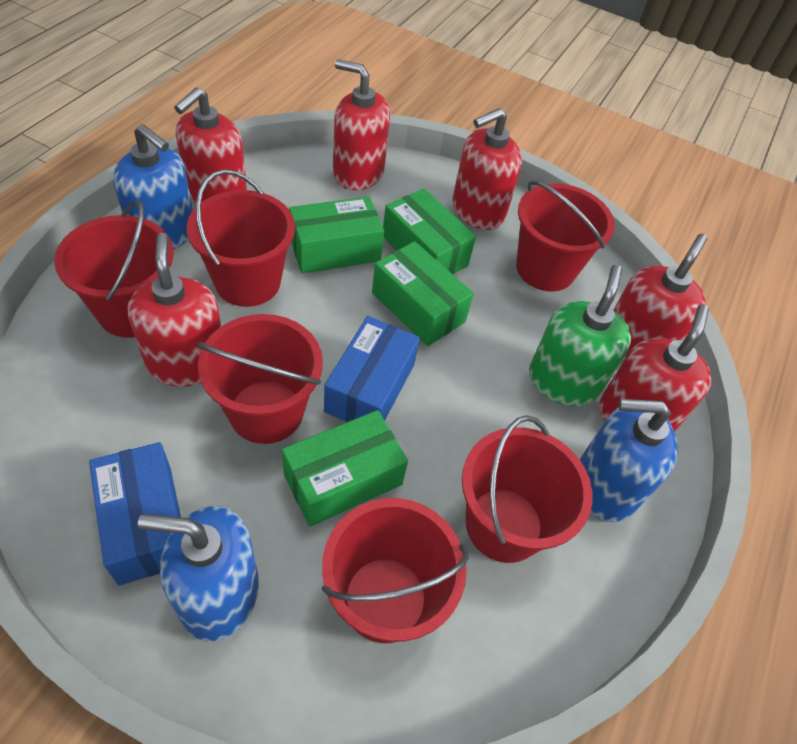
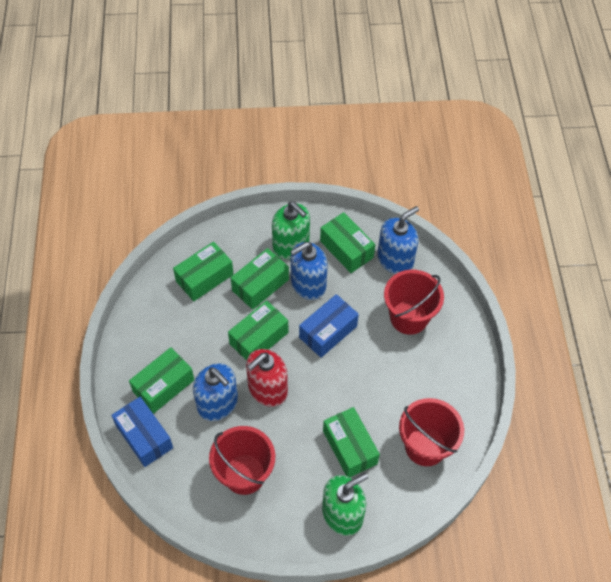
green box: [282,410,408,527] [289,197,384,274] [372,241,474,346] [383,189,476,274] = 4 -> [129,347,194,414] [173,242,234,301] [228,300,288,361] [231,248,289,310] [320,212,375,273] [323,407,380,477] = 6
green soap dispenser: [529,265,631,406] = 1 -> [272,202,310,259] [322,473,368,536] = 2
red bucket: [54,200,174,338] [187,169,295,307] [198,314,323,444] [322,498,469,643] [462,416,593,563] [516,180,615,292] = 6 -> [209,426,275,495] [384,270,444,335] [399,398,464,466] = 3
red soap dispenser: [127,233,221,386] [174,87,247,205] [333,59,390,190] [452,108,522,230] [599,304,712,432] [613,233,707,361] = 6 -> [246,349,288,407] = 1

